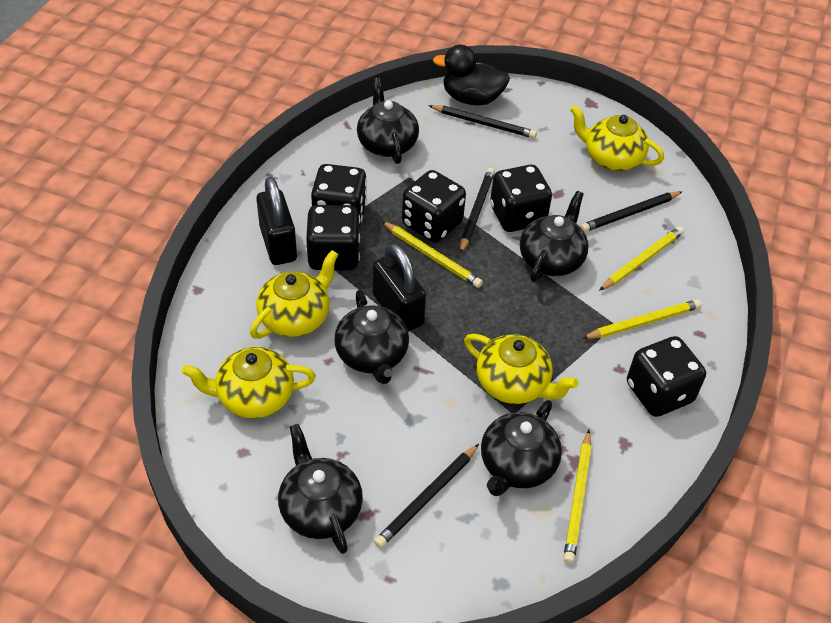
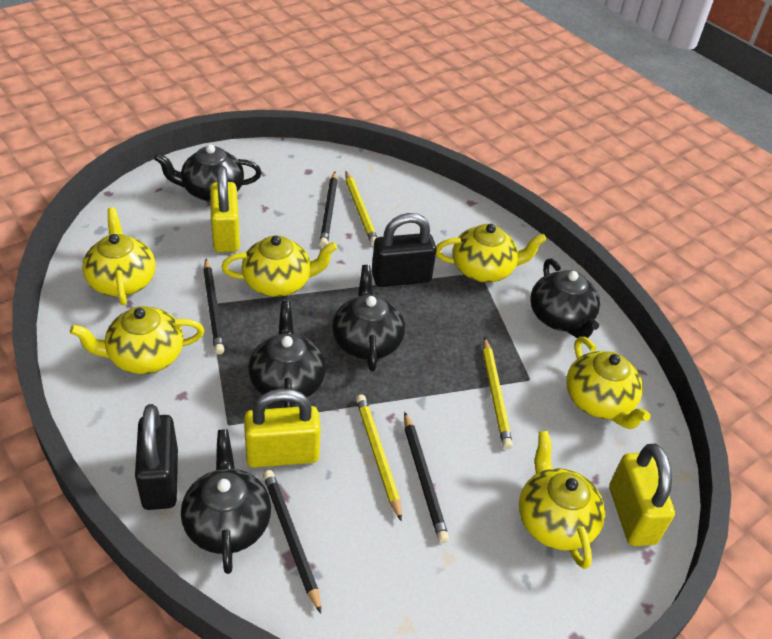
black dice: [306,205,360,270] [311,164,367,226] [402,170,466,243] [490,165,552,232] [627,336,706,417] = 5 -> none = 0
black duck: [433,45,510,105] = 1 -> none = 0
yellow padlock: none = 0 -> [210,166,240,252] [244,388,321,468] [609,444,675,546] = 3
yellow pencil: [382,221,483,288] [563,430,591,564] [582,299,702,339] [599,226,684,291] = 4 -> [345,171,377,246] [356,394,402,522] [483,337,513,449] = 3
yellow teapot: [182,347,316,418] [250,250,339,339] [464,334,578,404] [570,105,664,171] = 4 -> [70,306,204,374] [82,207,155,305] [221,236,338,297] [436,224,547,283] [519,431,605,569] [566,336,651,429] = 6

